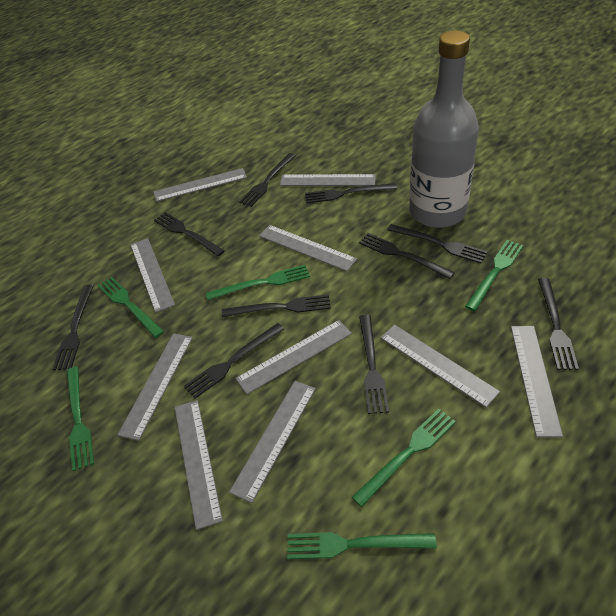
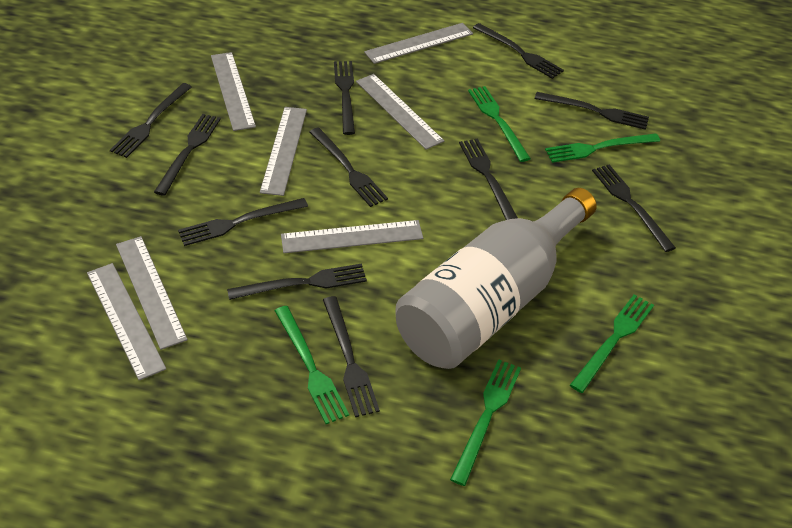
black fork: [53,285,93,370] [154,212,225,256] [184,323,284,399] [222,294,331,317] [239,153,296,207] [305,183,397,203] [359,233,455,279] [359,314,389,414] [387,224,487,263] [538,278,579,370] = 10 -> [110,83,192,158] [154,114,221,196] [178,198,308,246] [227,264,367,300] [310,127,388,207] [323,296,380,417] [334,61,355,135] [459,138,518,220] [473,23,564,79] [535,92,649,130] [592,165,676,252] = 11
green fork: [67,366,94,471] [97,277,164,338] [206,265,310,300] [287,532,437,559] [352,409,456,507] [465,240,523,311] = 6 -> [275,306,349,424] [450,359,521,486] [468,86,531,162] [545,133,660,163] [570,294,654,393] = 5
grey ruler: [117,333,193,441] [130,238,175,313] [153,168,247,202] [175,400,223,530] [229,381,316,503] [235,320,352,394] [259,225,357,271] [280,174,376,186] [380,325,500,408] [511,326,563,437] = 10 -> [87,263,166,381] [116,236,188,350] [211,52,256,131] [260,107,307,196] [281,220,423,253] [356,74,444,150] [364,23,473,64] = 7

